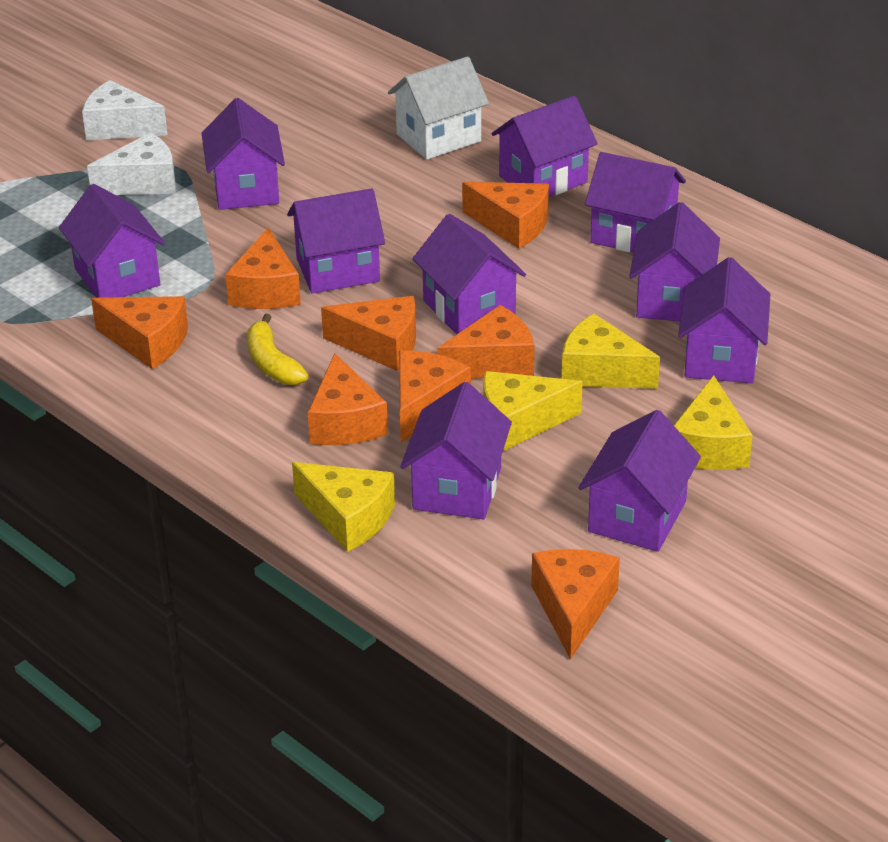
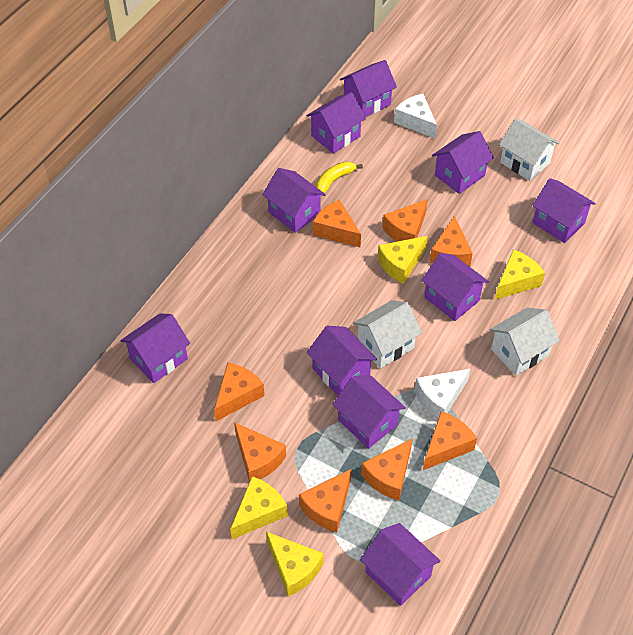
white house: [388,57,489,160] = 1 -> [353,300,422,368] [490,307,560,376] [499,118,560,181] = 3

